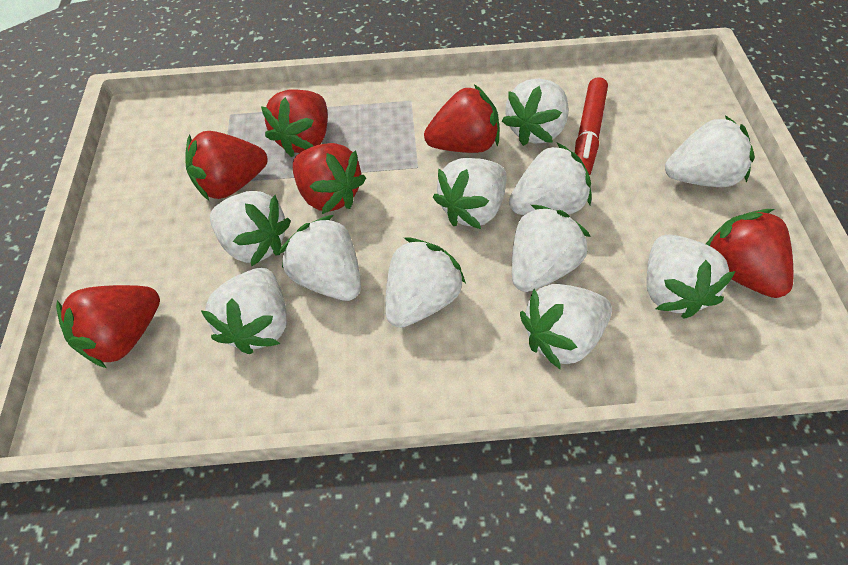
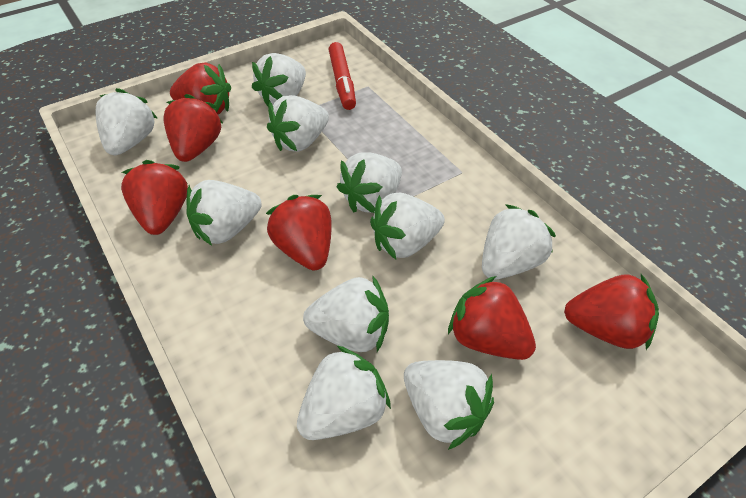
white strawberry: [201,268,287,354] [210,191,291,267] [279,215,361,301] [385,238,466,328] [433,158,507,229] [502,79,569,146] [509,143,592,215] [512,205,591,292] [520,284,612,369] [646,235,735,319] [665,115,755,187] = 11 -> [96,88,158,155] [187,180,262,246] [252,53,306,108] [267,95,329,152] [297,345,391,440] [303,276,389,352] [337,153,402,213] [370,192,445,260] [404,360,494,450] [482,204,556,280] = 10

